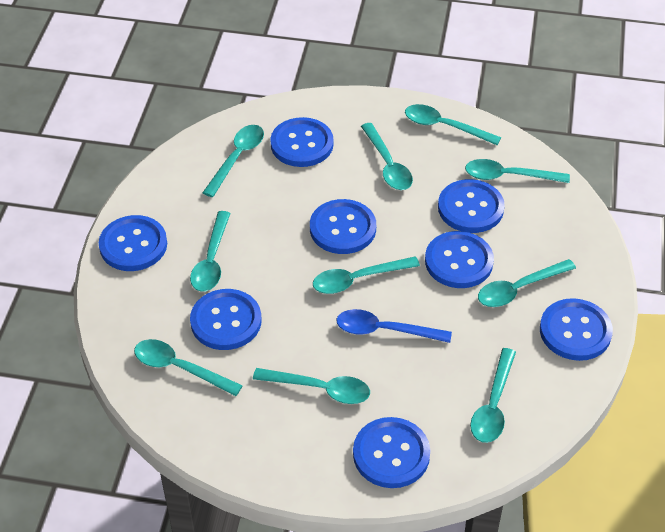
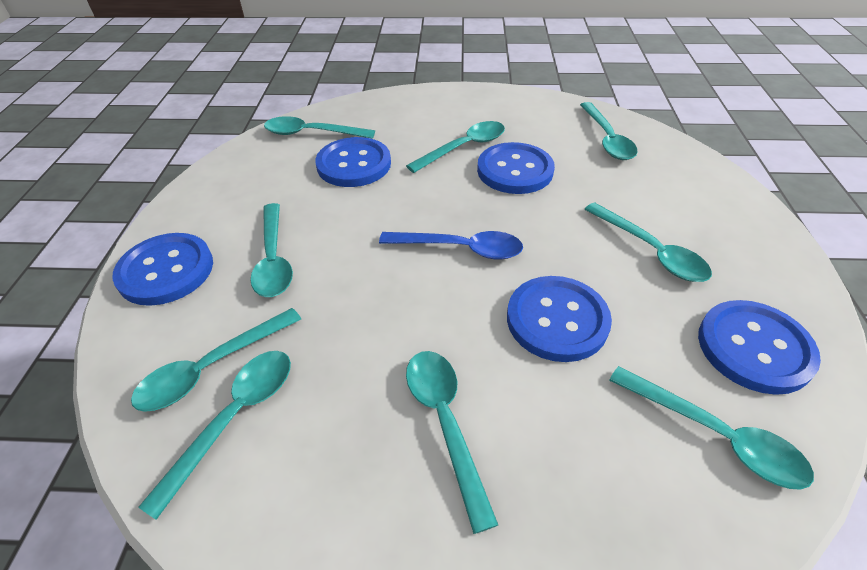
blue button: [99,215,167,271] [190,289,261,350] [270,117,334,167] [310,199,376,254] [353,417,430,488] [425,231,494,288] [438,179,505,233] [540,298,613,361] = 8 -> [112,233,213,306] [315,137,391,187] [477,142,555,194] [507,276,612,362] [698,300,821,395] = 5
turquoise spoon: [134,339,243,396] [190,211,231,292] [202,125,264,197] [253,368,370,404] [313,256,420,294] [361,123,413,190] [405,104,501,145] [465,159,570,183] [470,348,516,443] [478,259,576,307] = 10 -> [131,308,301,412] [138,351,291,520] [250,203,293,297] [264,116,375,139] [406,121,505,173] [406,351,498,534] [580,102,638,160] [585,202,712,282] [609,366,814,490] = 9

